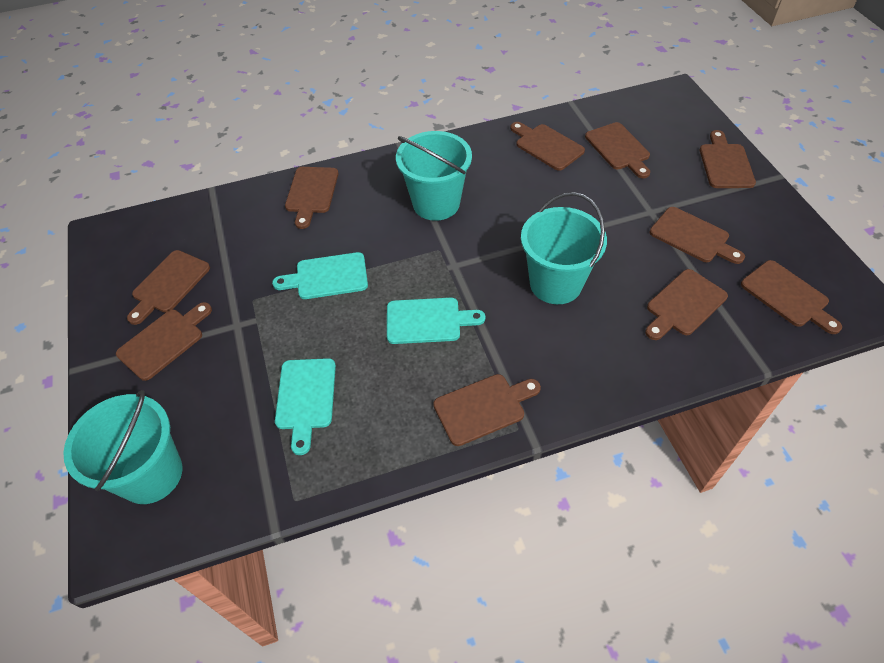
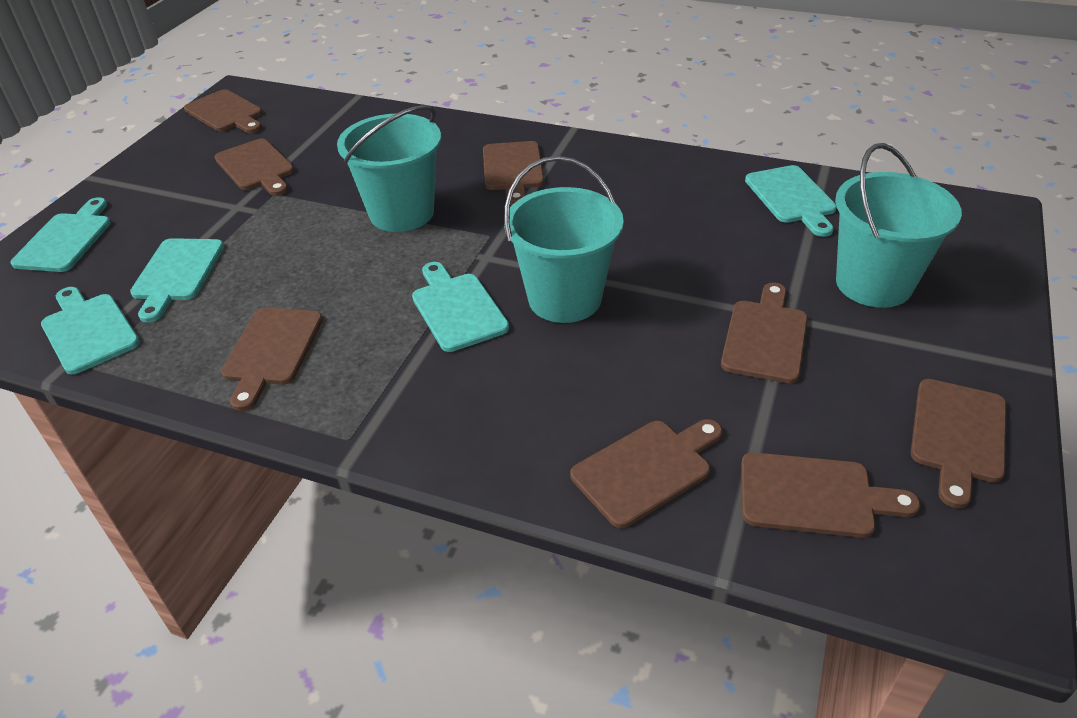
brown cutting board: [116,302,212,381] [127,250,210,325] [285,167,338,229] [433,374,541,446] [510,122,585,171] [585,122,650,179] [645,269,728,340] [650,207,745,264] [700,130,756,188] [741,260,842,334] = 10 -> [184,89,262,133] [215,139,294,196] [221,308,323,411] [483,141,544,205] [570,419,723,528] [721,283,808,383] [741,452,920,538] [911,379,1006,508] = 8
turquoise cutting board: [272,252,368,299] [275,358,336,455] [387,298,485,344] = 3 -> [11,197,111,272] [41,287,140,374] [130,238,224,323] [412,262,509,352] [745,165,836,237] = 5

